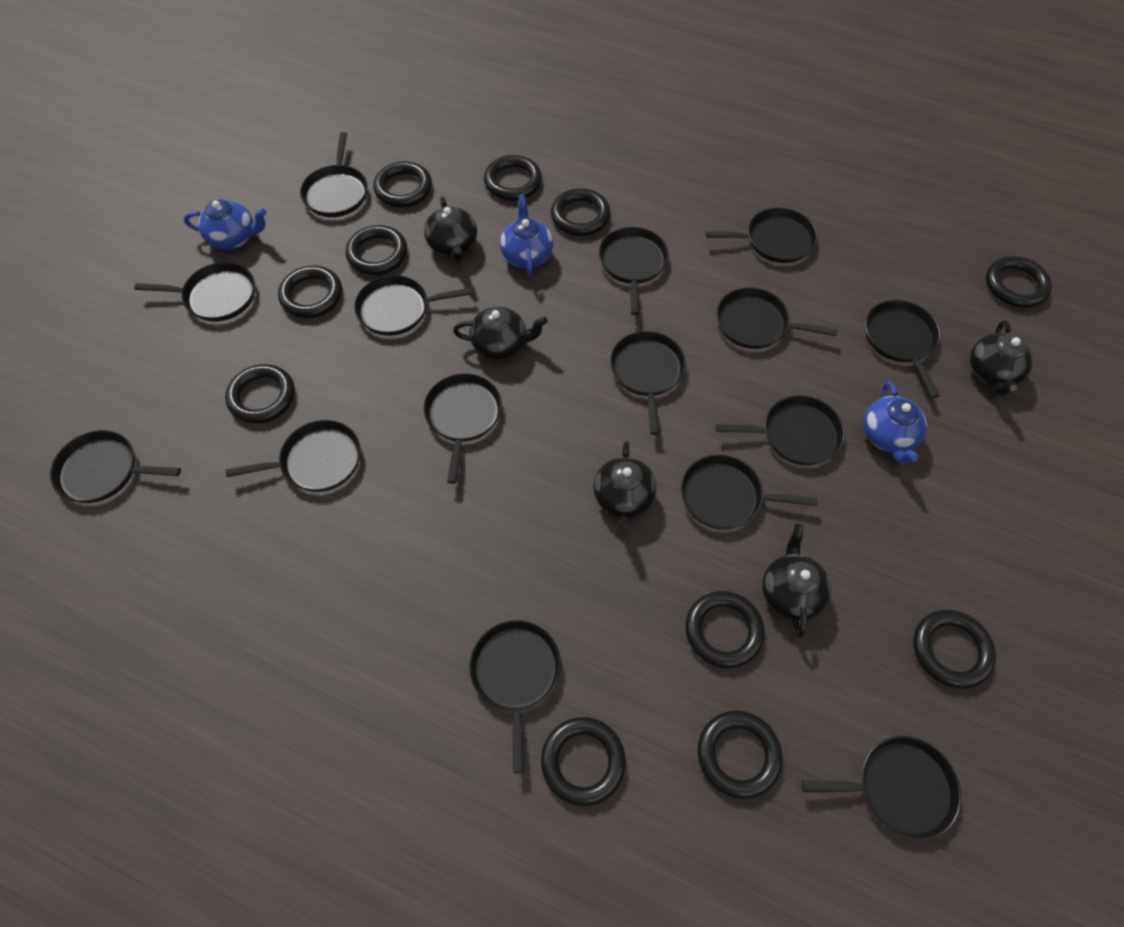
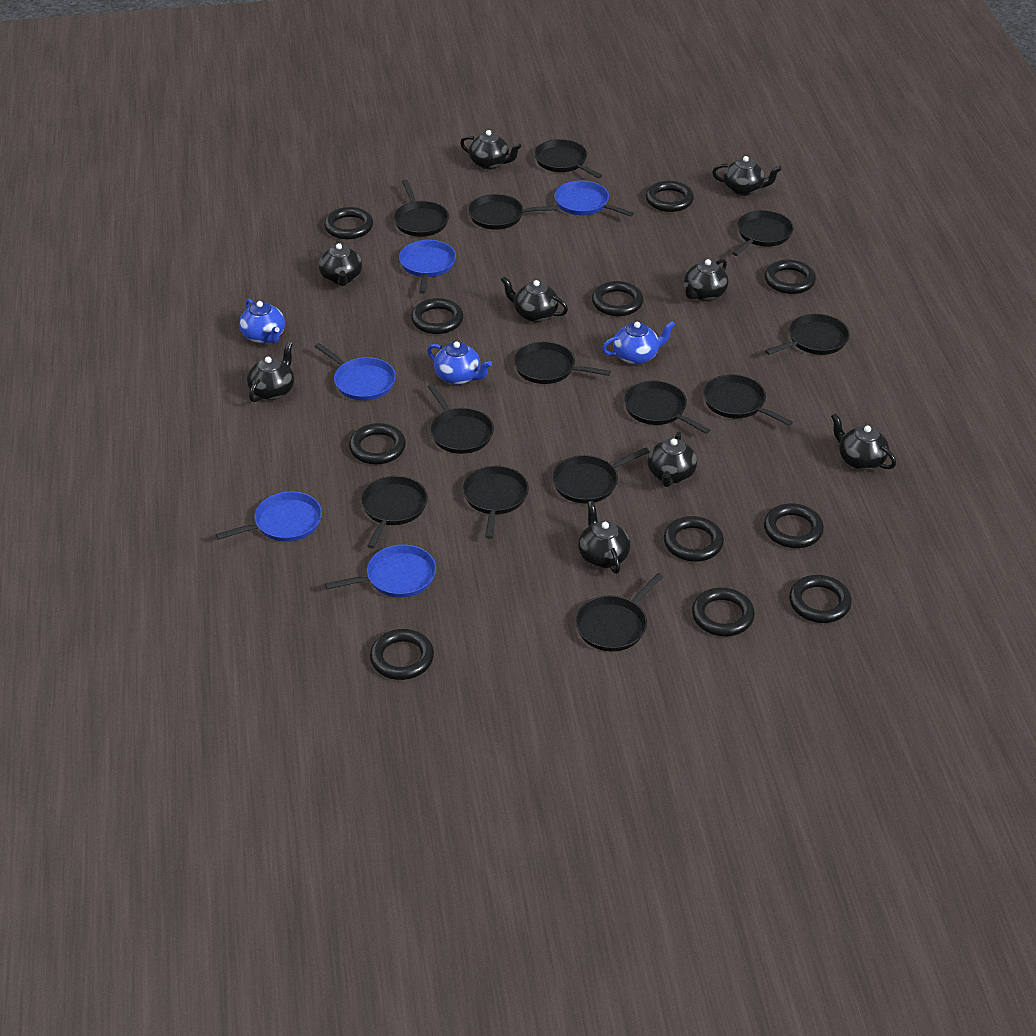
black pan: [50,430,181,503] [135,262,255,322] [226,420,361,492] [300,132,368,217] [354,275,473,336] [424,373,502,484] [469,620,561,773] [599,227,669,315] [610,331,686,435] [681,455,817,530] [705,208,818,263] [716,287,838,349] [716,395,845,465] [801,736,961,840] [865,300,941,398] = 15 -> [361,476,428,548] [394,180,449,237] [427,384,494,454] [463,466,529,539] [468,194,558,230] [514,342,611,384] [534,139,602,178] [552,447,649,503] [575,573,663,652] [624,381,710,434] [703,374,793,426] [732,210,794,256] [765,314,850,355] = 13
black teapot: [424,197,477,261] [453,307,548,360] [593,441,657,530] [762,524,831,637] [970,320,1033,396] = 5 -> [247,342,294,402] [319,240,362,286] [460,130,522,170] [501,277,568,322] [578,501,630,574] [648,431,697,487] [684,259,728,301] [712,156,782,196] [831,413,896,470] = 9
blue pan: none = 0 -> [216,491,322,542] [315,343,396,401] [325,544,436,598] [399,240,456,294] [554,181,634,217] = 5

